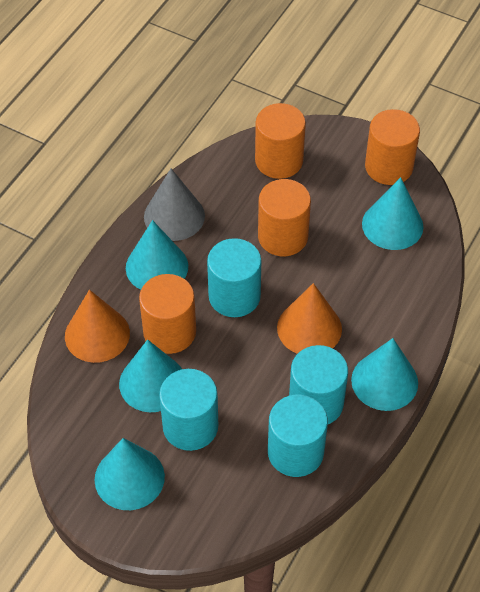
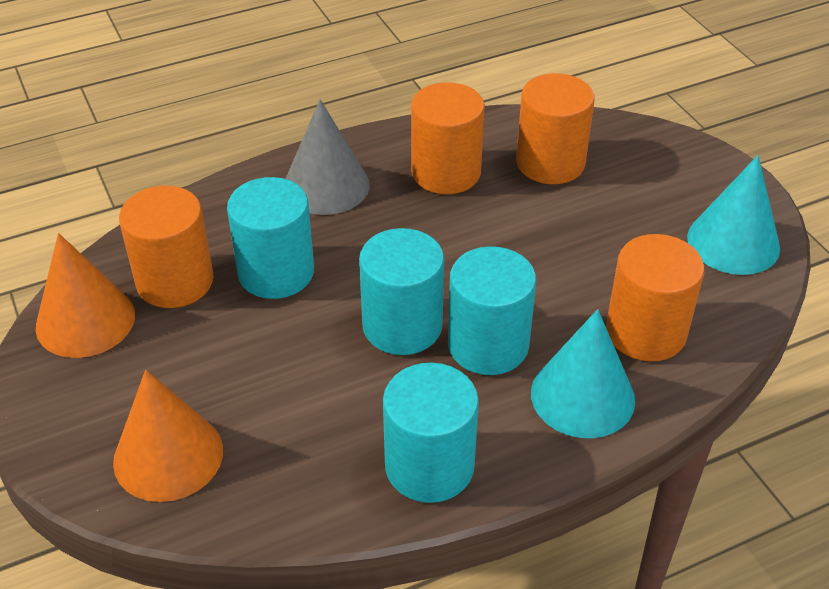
turquoise cone: [95,438,165,510] [119,339,182,412] [126,220,188,290] [351,338,418,411] [362,177,424,250] = 5 -> [531,309,635,438] [687,155,780,275] = 2

